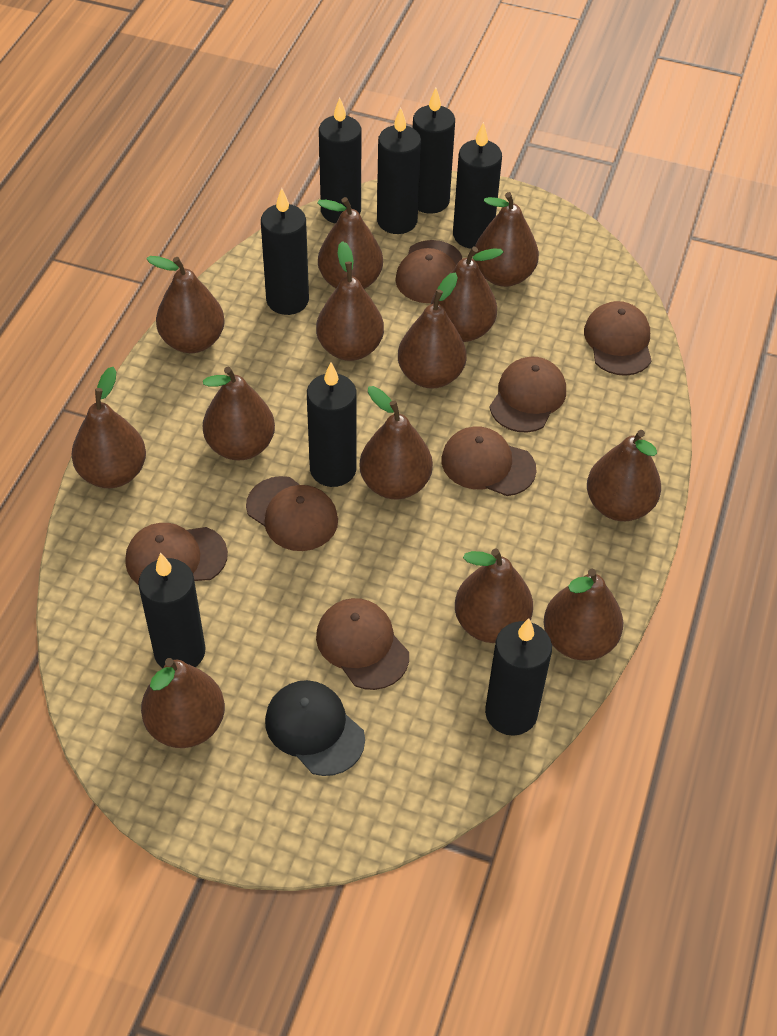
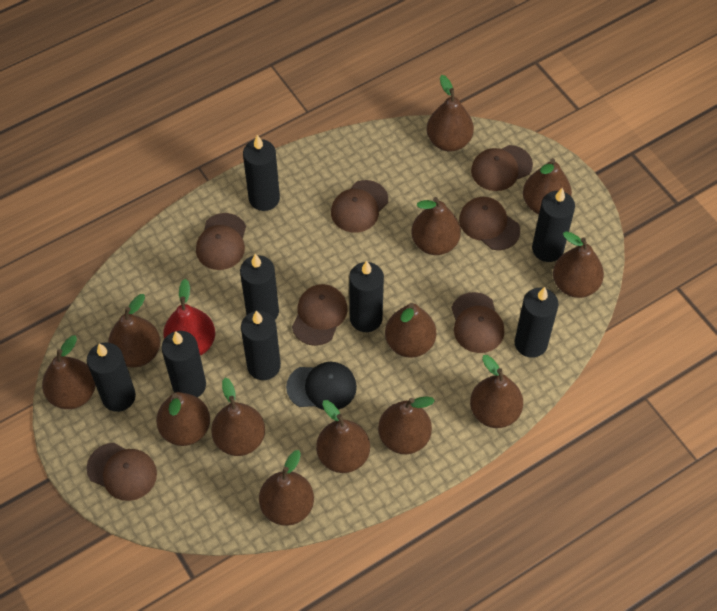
red pear: none = 0 -> [163,279,215,356] = 1

